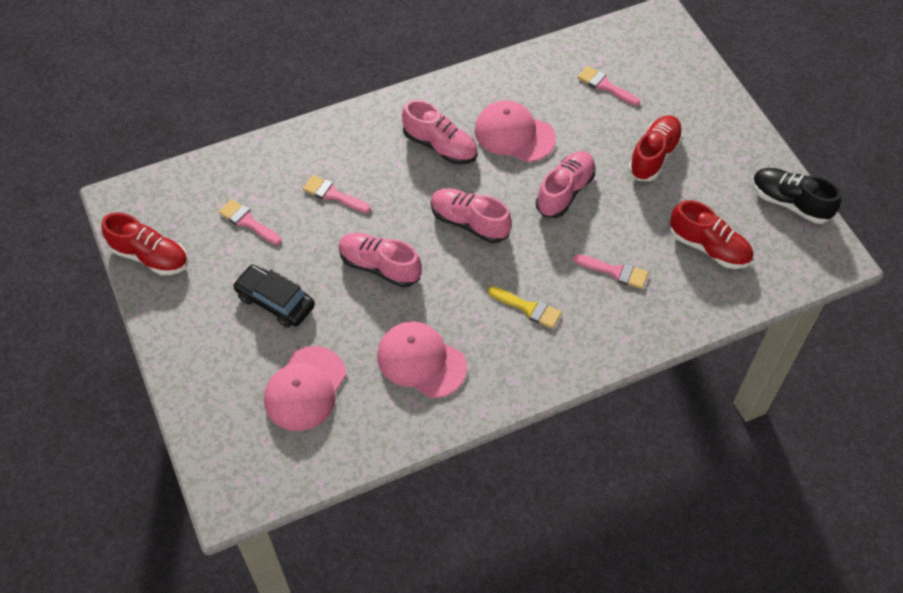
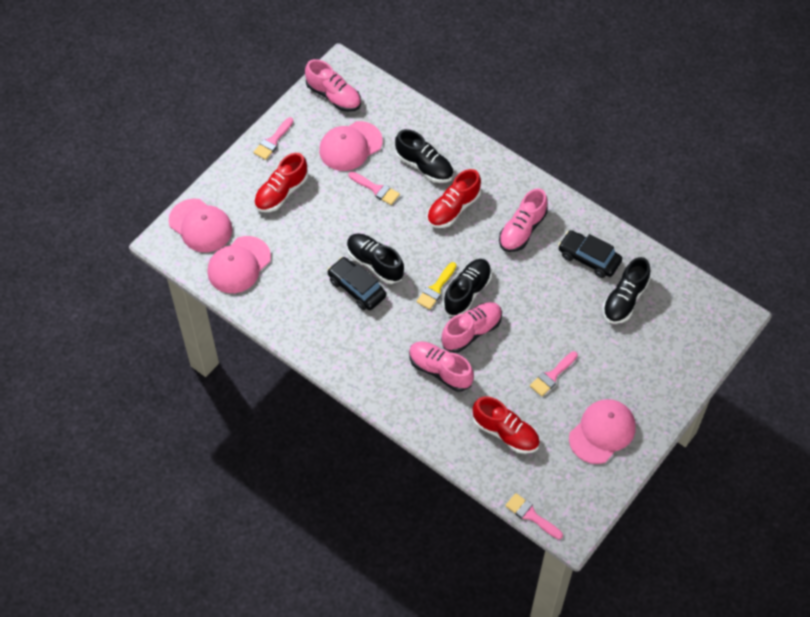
black car: [233,265,315,328] = 1 -> [327,257,386,310] [558,230,622,278] = 2
black shoe: [752,168,841,224] = 1 -> [347,233,404,284] [395,129,453,183] [443,259,492,316] [603,257,650,324] = 4
pink cap: [264,346,346,431] [377,321,467,398] [474,100,556,162] = 3 -> [169,198,232,252] [207,236,271,293] [319,121,383,171] [569,399,636,464] = 4

